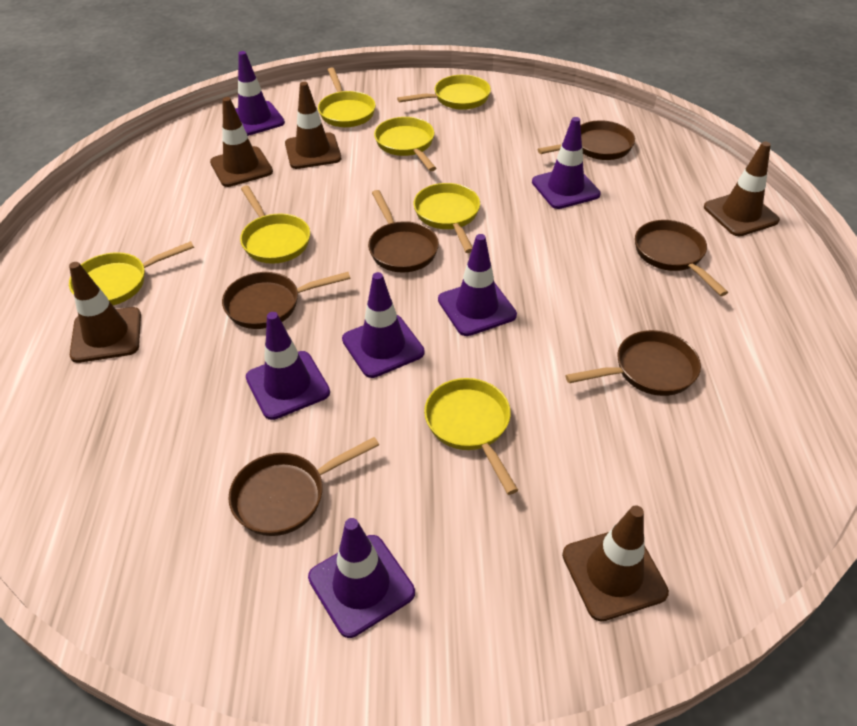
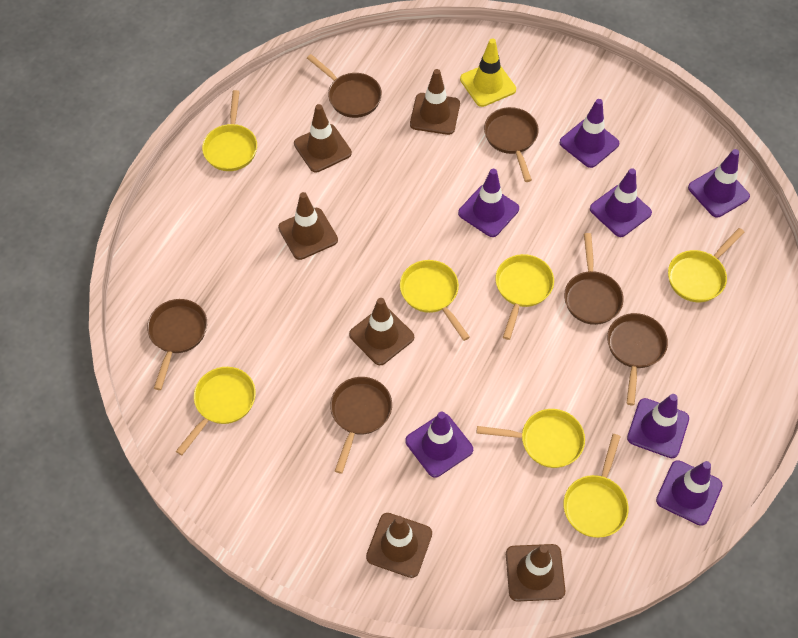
brown traffic cone: [69,262,141,363] [210,97,273,187] [285,82,341,169] [562,505,669,622] [704,141,780,236] = 5 -> [278,192,338,260] [294,104,352,173] [349,298,414,366] [366,513,432,578] [410,69,460,135] [506,544,565,601] = 6
purple traffic cone: [235,51,285,136] [246,312,330,420] [308,518,415,638] [342,272,425,378] [438,234,517,336] [532,117,601,209] = 6 -> [405,411,473,478] [458,169,519,237] [560,99,619,168] [590,168,652,237] [627,394,689,458] [656,460,722,526] [688,149,750,217] = 7
yellow traffic cone: none = 0 -> [460,38,516,107] = 1

